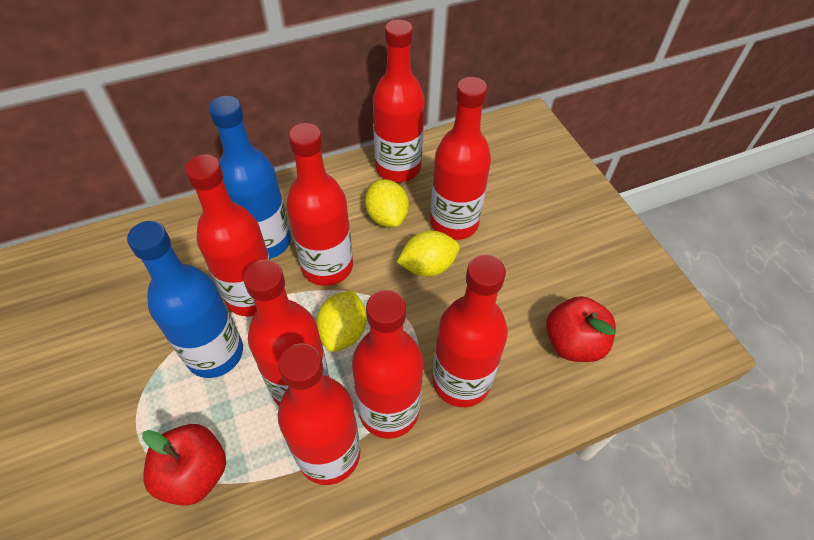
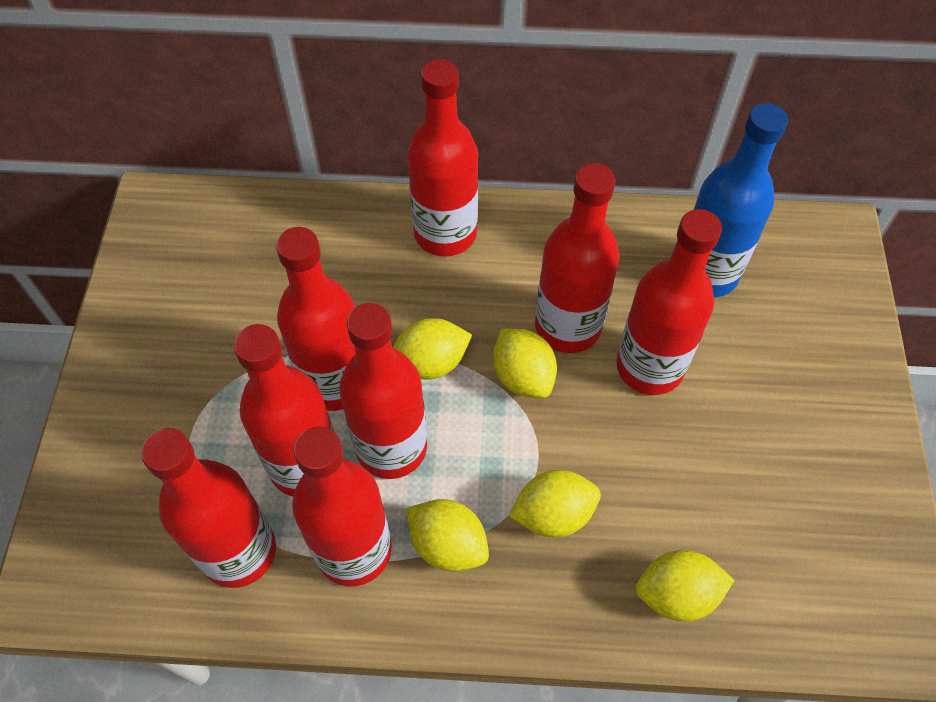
blue bottle: [127,221,243,378] [209,96,291,259] = 2 -> [694,103,788,298] = 1
red apple: [142,424,226,506] [546,296,616,362] = 2 -> none = 0
yellow lemon: [316,290,367,352] [365,179,409,227] [397,230,460,277] = 3 -> [393,318,472,379] [407,499,489,572] [493,328,557,398] [509,470,601,537] [635,550,734,622] = 5

